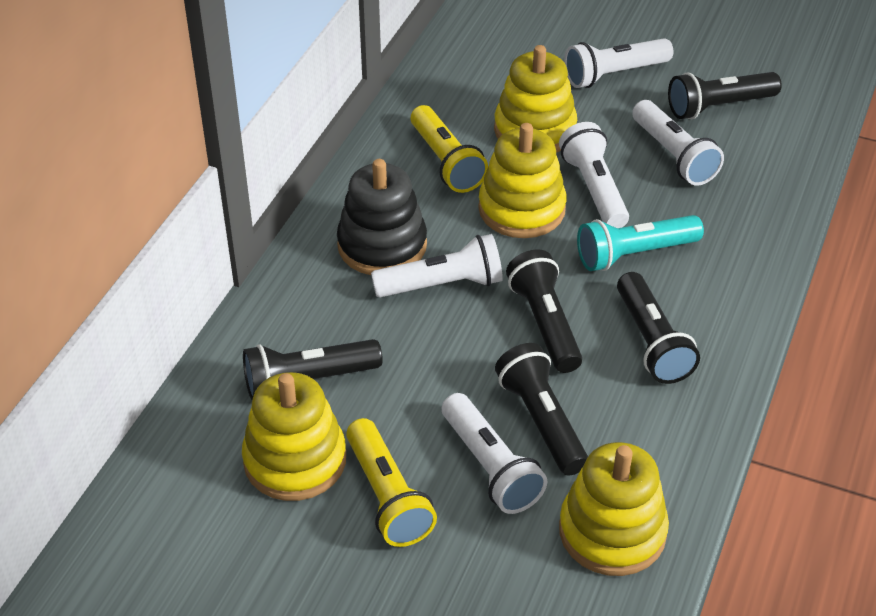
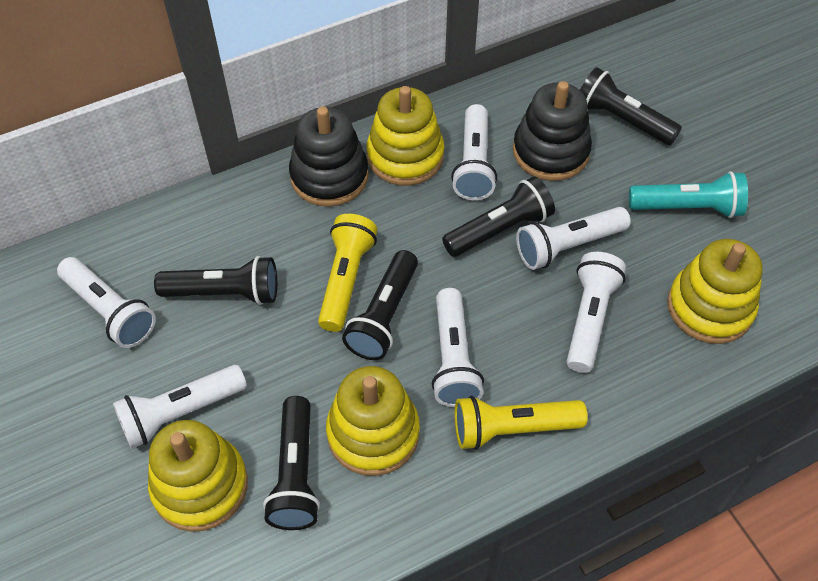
black stacking toy: [337,159,427,275] = 1 -> [289,106,369,207] [513,81,592,181] = 2
white flashlight: [371,234,503,297] [442,393,547,514] [559,122,629,228] [564,38,673,88] [632,100,724,186] = 5 -> [57,257,156,348] [113,365,247,449] [432,288,484,407] [451,104,497,200] [516,207,631,270] [567,252,626,373] = 6

